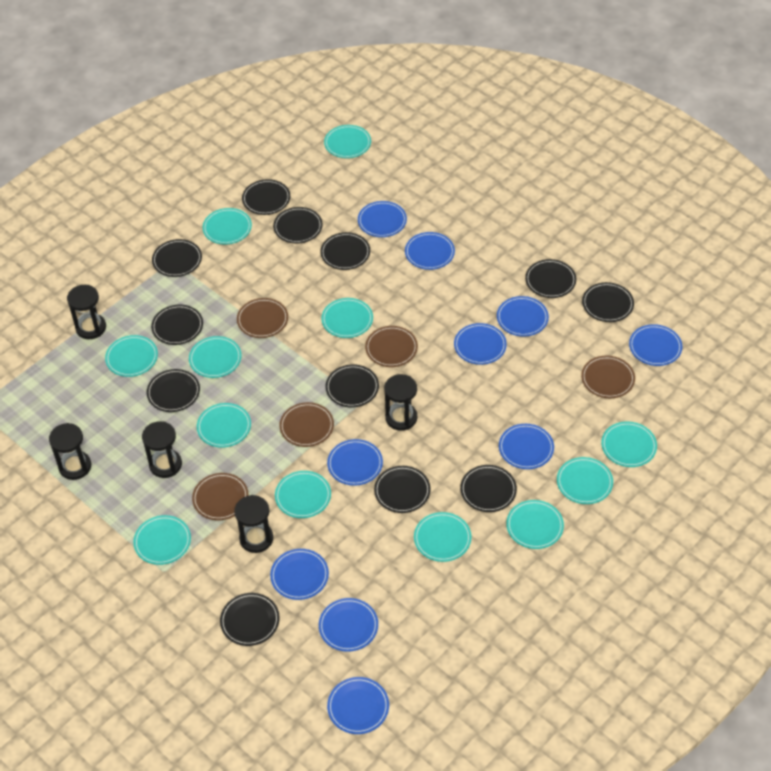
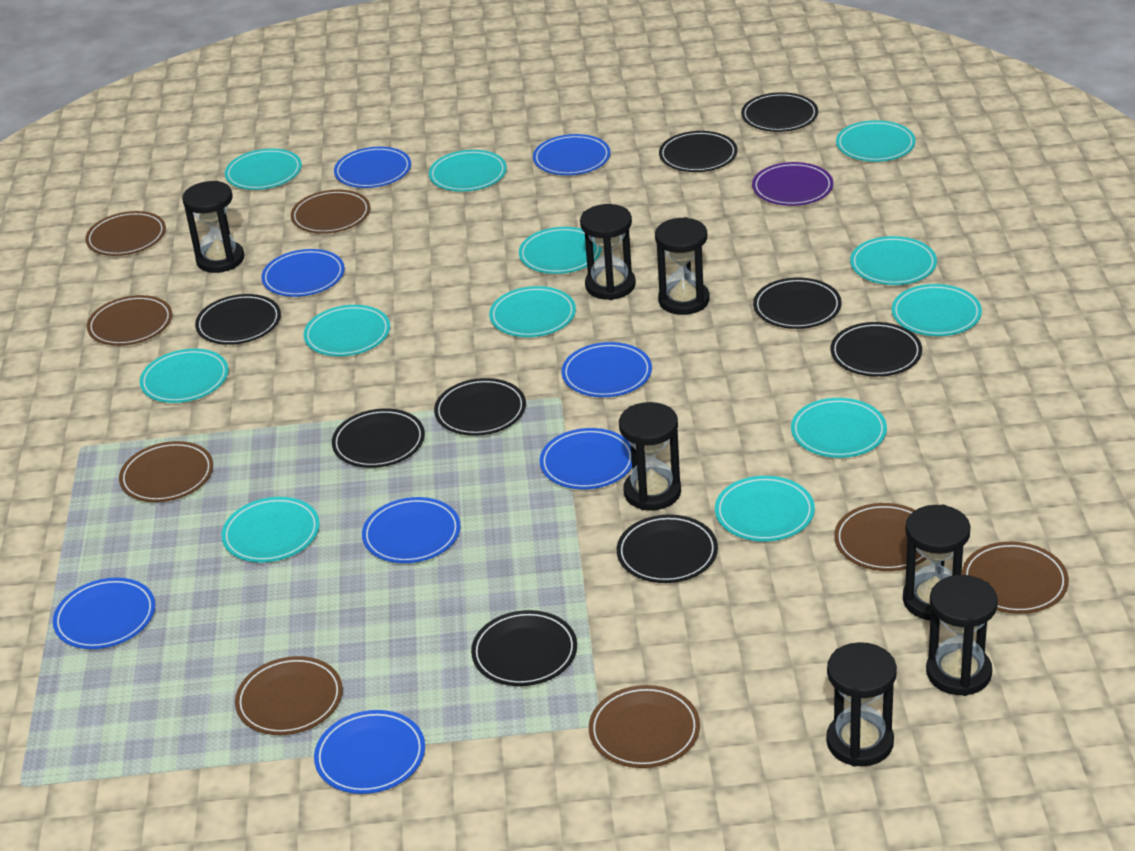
black hourglass: [49,423,91,480] [67,285,106,339] [142,421,182,478] [234,495,273,553] [384,374,417,431] = 5 -> [182,181,245,273] [580,204,636,300] [619,402,681,510] [655,217,710,315] [826,642,897,766] [903,504,971,620] [926,575,998,696] = 7
black plate: [147,369,200,412] [151,305,203,345] [152,239,202,277] [220,593,280,646] [242,179,290,215] [273,207,323,244] [320,232,370,270] [325,364,379,407] [374,466,431,513] [460,465,517,512] [525,259,576,298] [582,282,634,322] = 12 -> [195,294,281,345] [332,408,425,468] [434,378,526,436] [471,610,577,686] [616,515,718,583] [659,131,737,172] [741,92,818,132] [753,278,842,329] [831,322,922,377] = 9
blue plate: [270,549,329,600] [319,598,378,652] [327,439,383,486] [327,677,389,734] [358,201,407,237] [405,232,455,270] [454,323,507,365] [497,296,549,336] [499,424,554,469] [629,324,682,366] = 10 -> [53,578,155,649] [261,249,345,297] [314,710,425,794] [334,147,411,188] [362,497,461,563] [533,134,611,175] [540,428,632,489] [562,342,652,397] = 8
brown plate: [192,473,249,520] [237,298,288,338] [279,402,334,447] [365,326,418,367] [581,356,635,398] = 5 -> [85,211,166,256] [87,295,172,346] [119,441,213,502] [235,656,343,735] [291,190,370,234] [589,685,700,768] [834,503,927,571] [962,542,1069,614] = 8
purple plate: none = 0 -> [752,162,833,206] = 1

